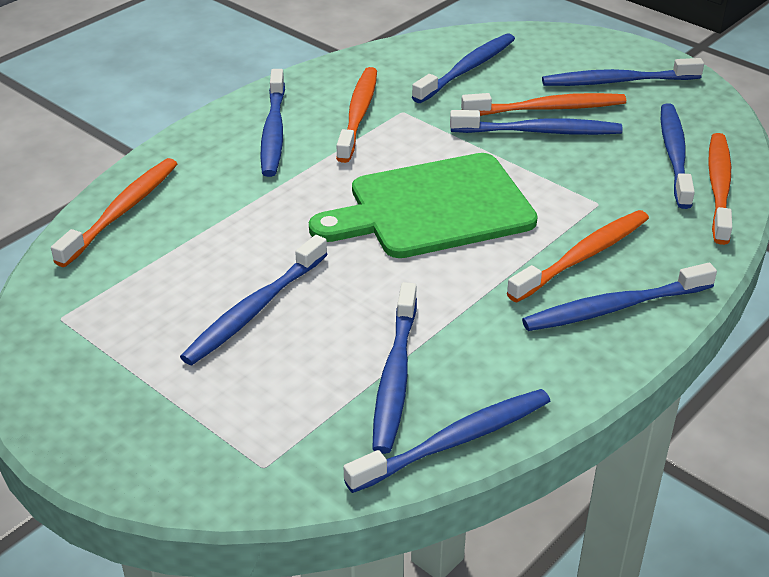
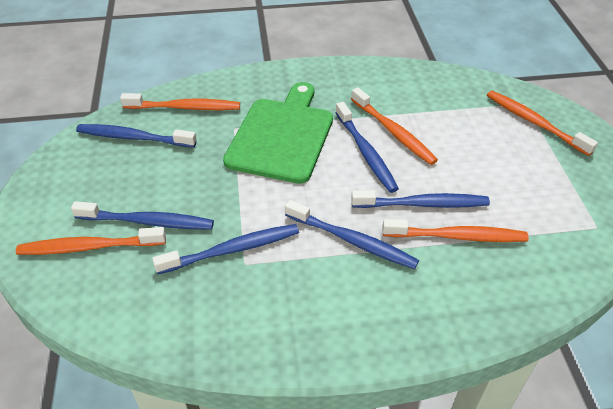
blue toothbrush: [180,235,328,365] [260,69,285,177] [344,389,550,493] [372,282,417,454] [412,33,515,103] [450,110,623,135] [522,263,717,331] [542,58,704,86] [661,103,695,209] = 9 -> [71,201,214,229] [76,124,197,147] [152,224,299,274] [285,200,419,269] [335,102,399,193] [351,190,490,208] = 6

